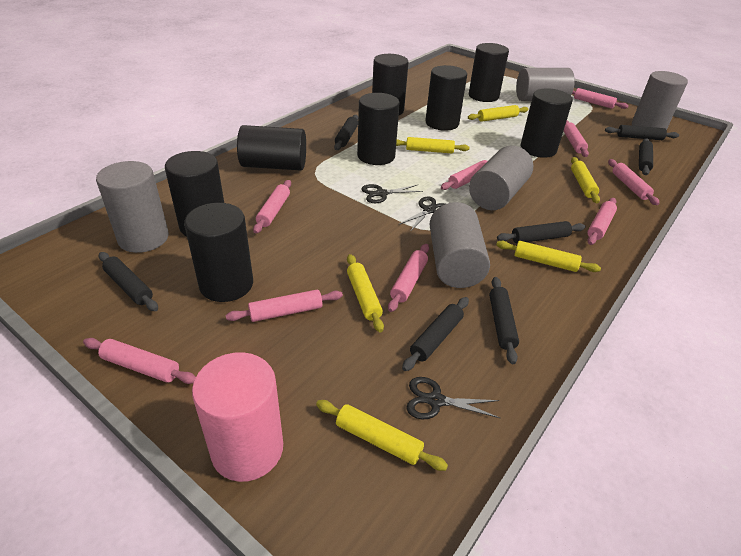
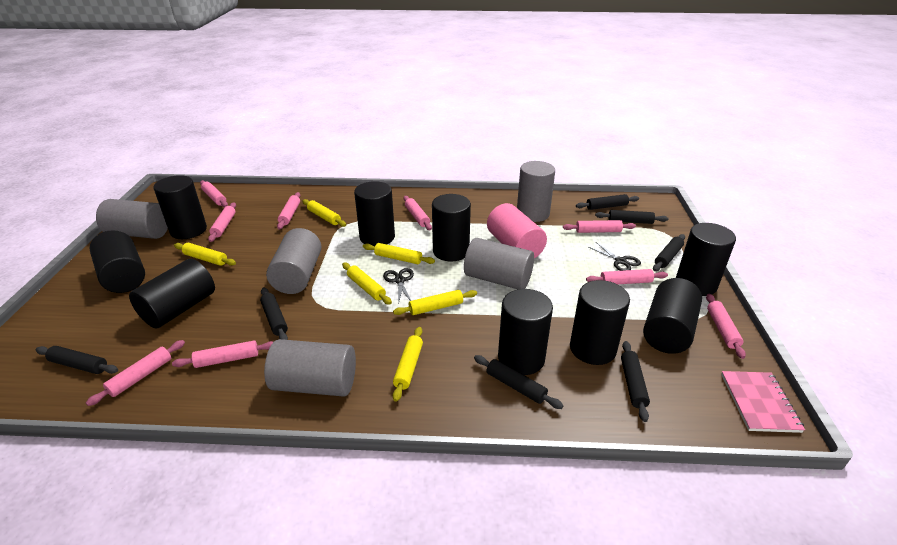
black cylinder: [165,151,224,237] [184,203,253,302] [237,125,306,170] [357,93,400,165] [372,54,409,115] [425,65,467,131] [469,43,509,102] [521,88,573,158] = 8 -> [90,230,145,293] [129,259,215,328] [153,175,207,239] [354,181,395,246] [432,194,471,262] [498,289,553,375] [570,280,630,365] [643,278,702,354] [676,223,736,296] = 9
black scissors: [361,184,423,203] [398,196,445,232] [406,377,500,419] = 3 -> [383,268,414,305] [589,242,641,271] = 2
pink notebook: none = 0 -> [721,371,805,433] = 1

